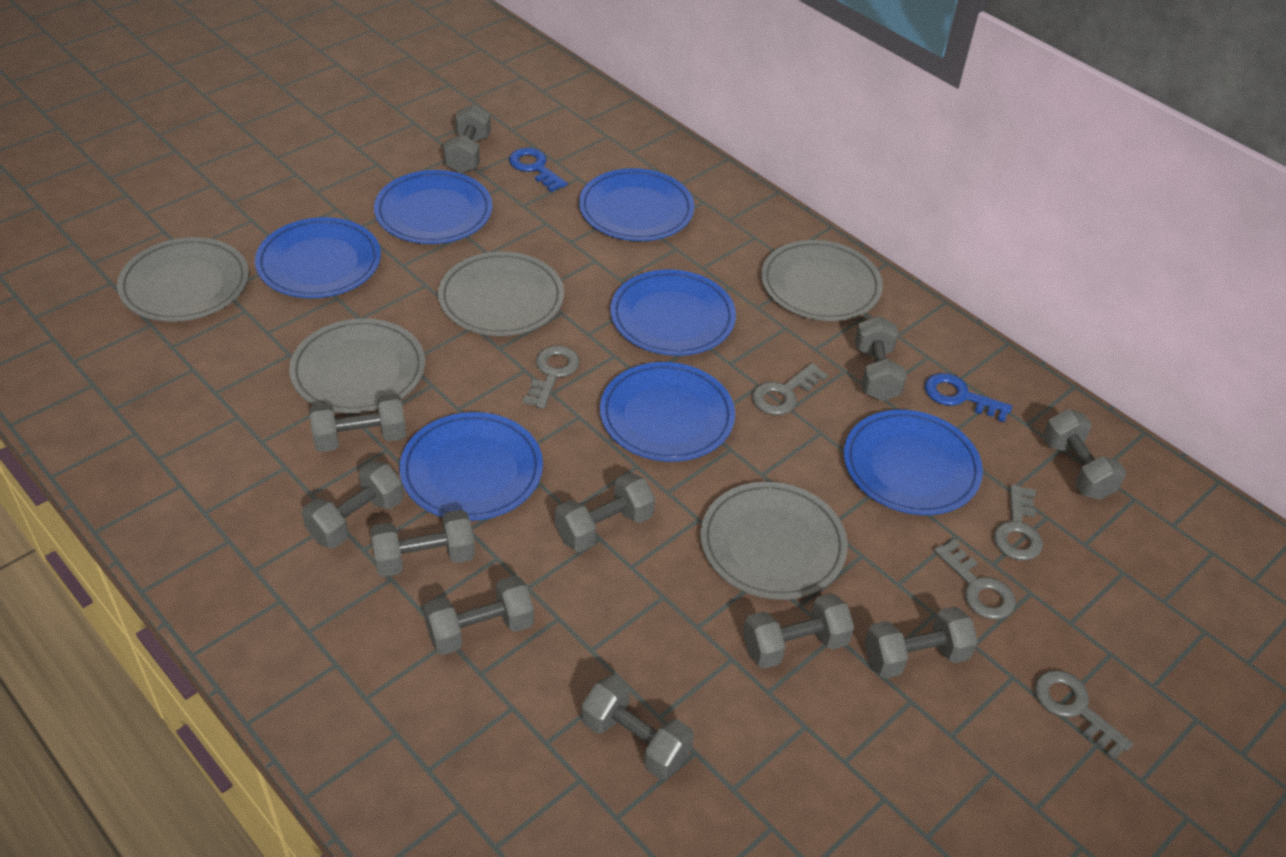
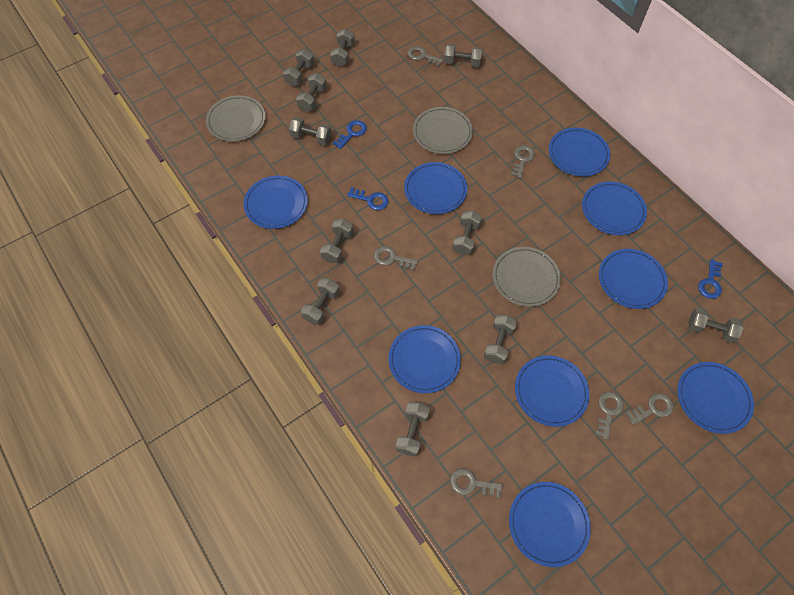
blue key: [509,148,568,192] [925,373,1012,422] = 2 -> [333,120,367,149] [347,187,389,210] [698,259,723,299] = 3
blue plate: [255,217,381,298] [374,170,493,244] [399,412,543,521] [579,168,694,241] [600,362,735,461] [610,270,736,356] [844,410,983,515] = 7 -> [244,176,308,229] [389,325,461,393] [404,162,467,214] [509,482,591,567] [515,356,589,427] [549,128,610,177] [582,182,647,235] [599,249,668,309] [677,362,754,434] = 9
grey key: [523,345,580,409] [752,363,828,415] [934,539,1016,619] [994,484,1043,560] [1035,670,1133,760] = 5 -> [374,246,418,271] [408,46,444,66] [450,468,503,498] [511,145,535,178] [595,391,624,440] [626,393,674,425] = 6
grey plate: [117,237,249,322] [289,318,425,413] [438,251,564,336] [700,482,848,600] [761,240,883,321] = 5 -> [206,95,266,142] [413,107,473,154] [492,247,561,307] = 3

